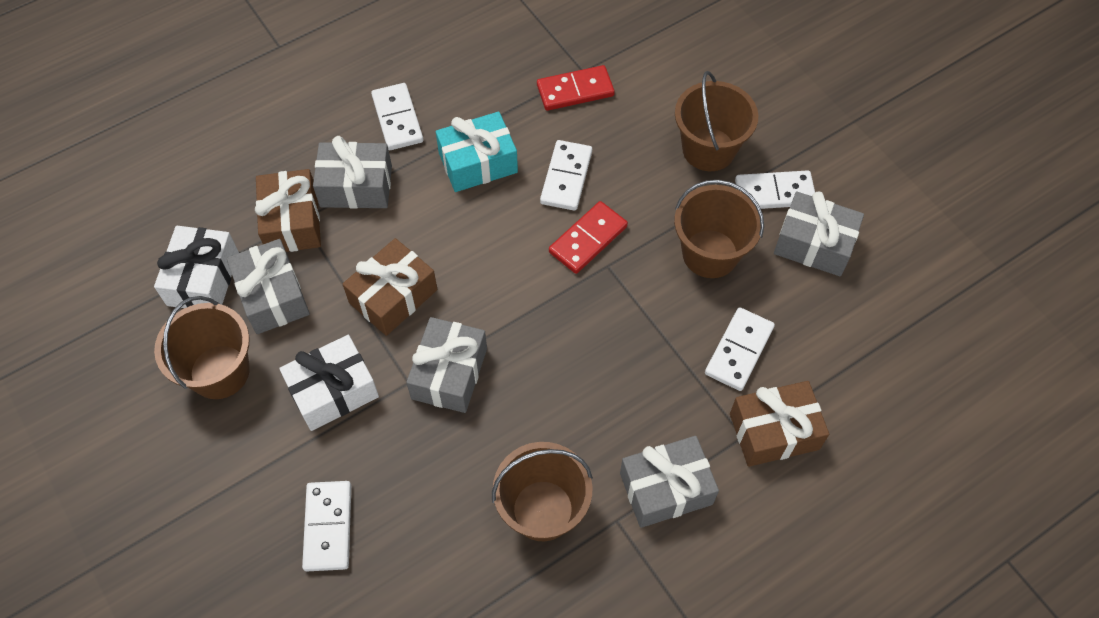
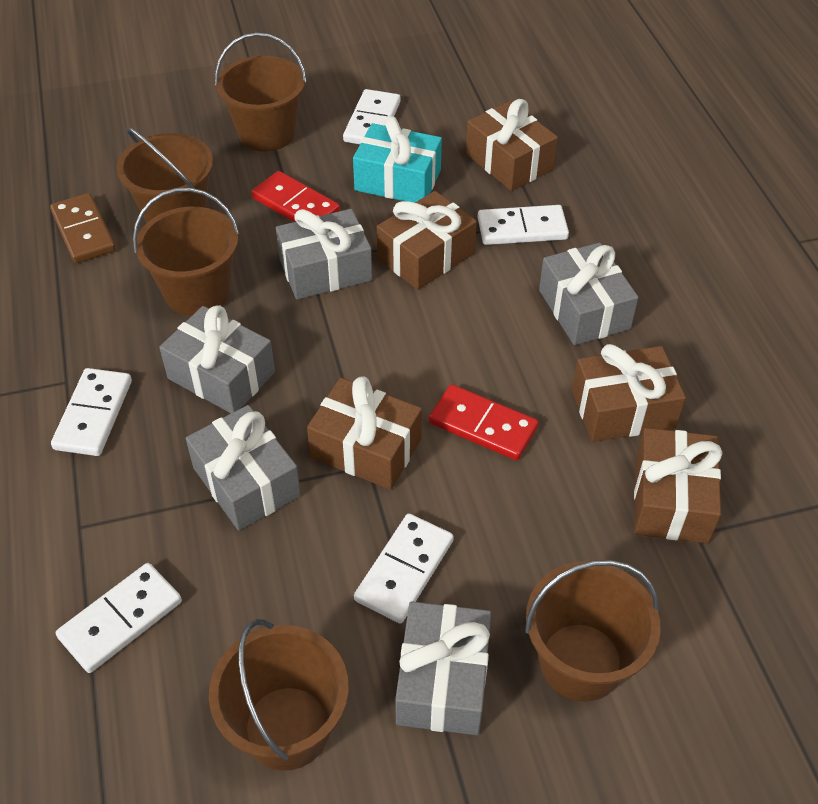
brown bucket: [154,296,250,399] [492,442,593,541] [674,180,764,278] [675,71,758,171] = 4 -> [117,126,213,223] [133,187,240,316] [209,619,349,771] [215,32,307,152] [525,560,660,701] = 5
brown domino: none = 0 -> [50,193,116,263] = 1
brown gift: [255,169,321,252] [343,238,437,336] [730,381,829,467] = 3 -> [307,376,422,490] [377,191,477,290] [466,99,558,191] [572,344,686,442] [634,428,722,543] = 5
white gift: [154,226,239,308] [279,335,379,431] = 2 -> none = 0

